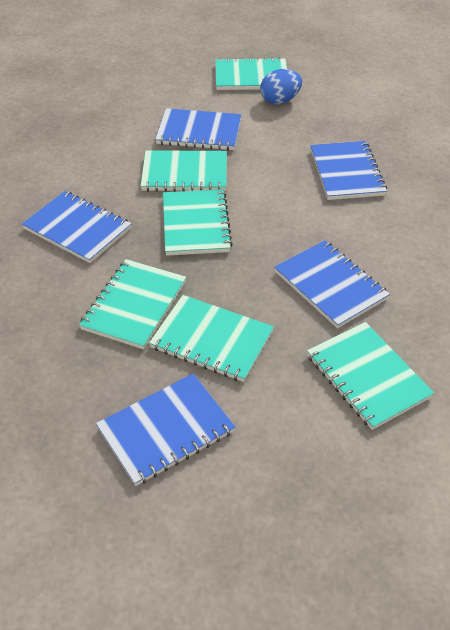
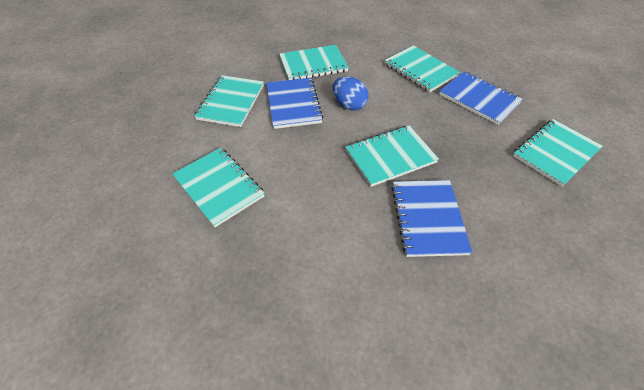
blue notebook: [22,191,132,263] [96,374,236,486] [155,108,242,150] [274,240,390,329] [310,141,387,200] = 5 -> [267,78,323,129] [391,180,472,257] [439,71,523,125] = 3

